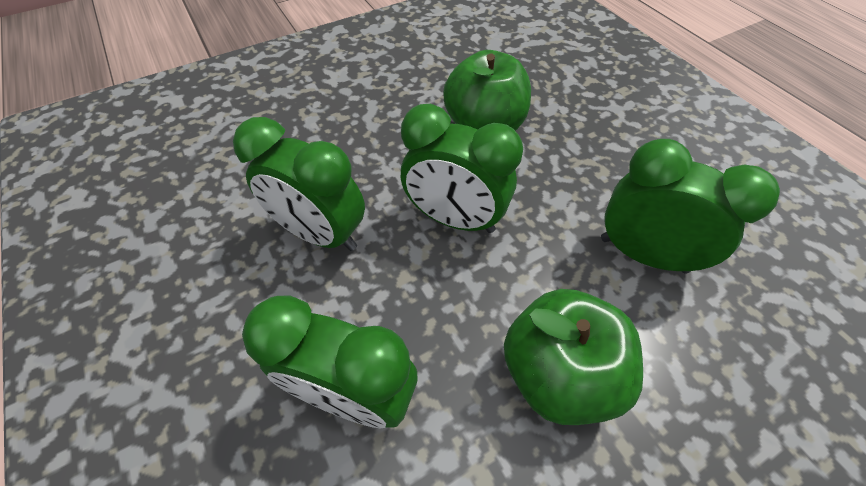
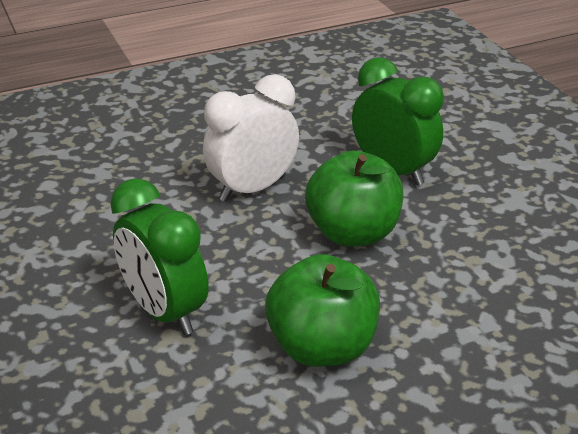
green clock: [233,117,365,251] [242,295,418,428] [401,104,523,233] [601,139,780,273] = 4 -> [110,178,208,335] [352,57,444,186] = 2
white clock: none = 0 -> [203,74,299,202] = 1

